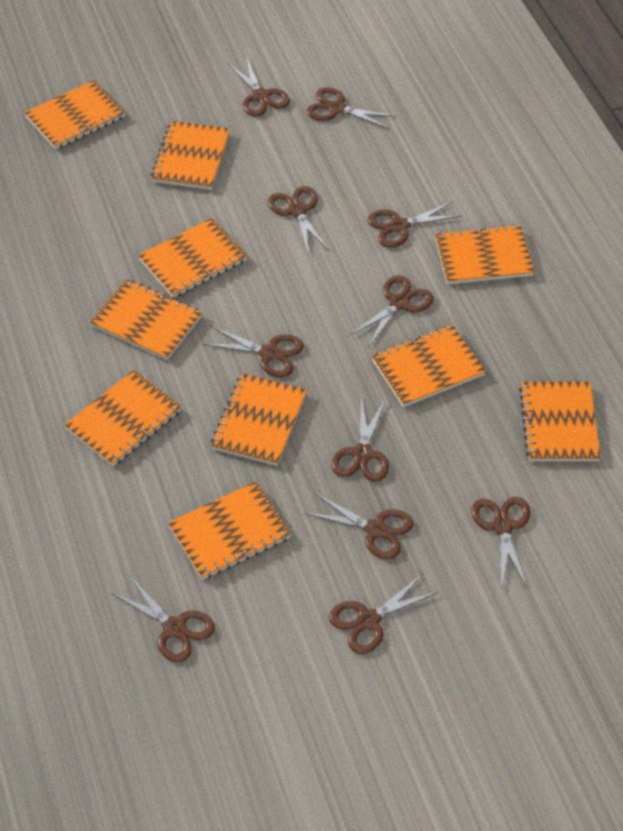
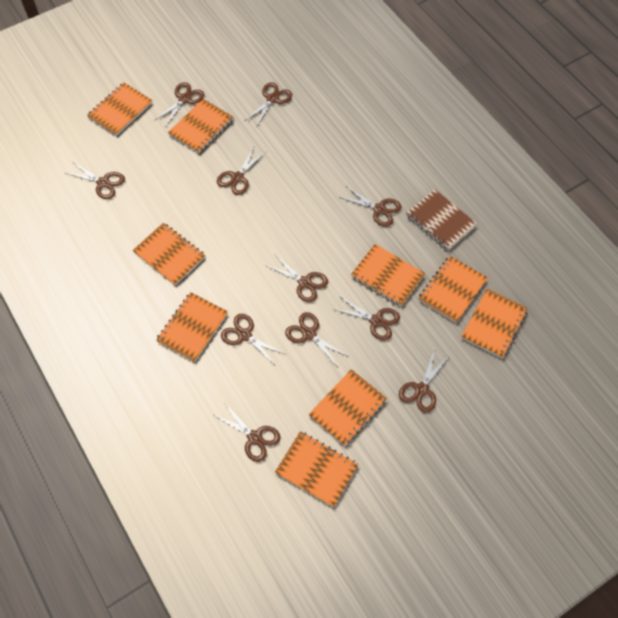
brown notebook: none = 0 -> [406,189,477,250] = 1
orange notebook: [24,80,125,149] [64,370,182,467] [90,279,202,360] [138,218,247,298] [151,121,230,190] [168,482,291,580] [211,373,307,466] [371,325,486,407] [435,224,534,285] [519,381,601,462] = 10 -> [87,83,153,136] [133,223,205,285] [156,292,228,362] [168,99,233,153] [275,431,358,507] [309,369,387,446] [351,244,425,307] [418,256,488,323] [461,289,528,358] = 9

